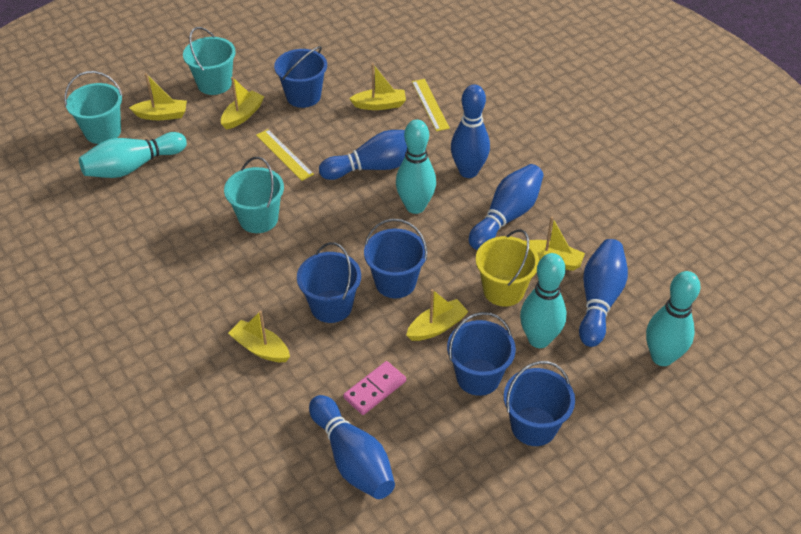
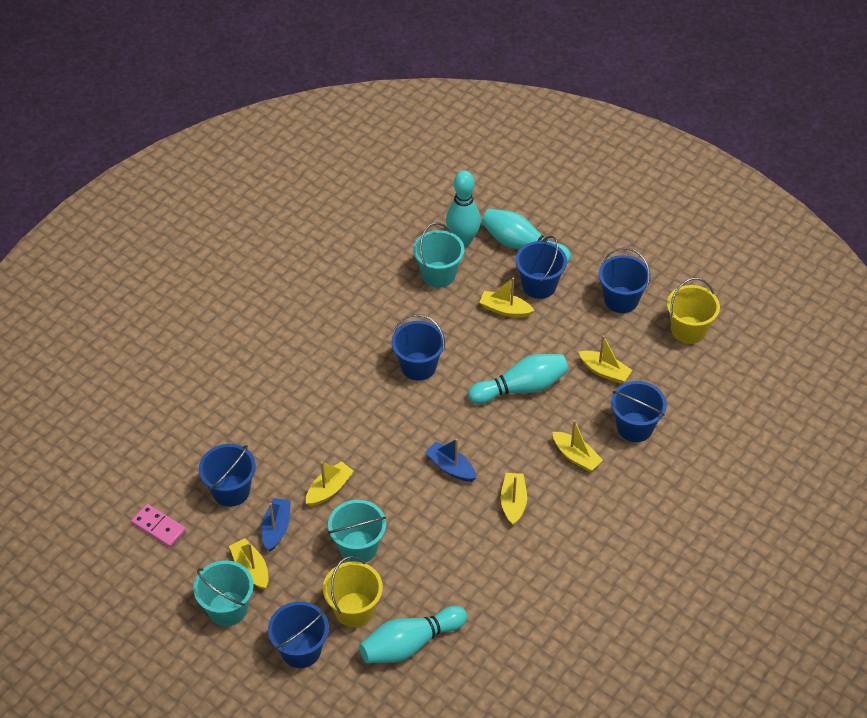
blue boat: none = 0 -> [261,498,291,552] [425,439,476,482] = 2
blue bowling pin: [309,395,395,499] [319,130,407,180] [451,84,490,178] [469,164,544,250] [579,239,628,347] = 5 -> none = 0
blue bucket: [274,46,327,108] [297,242,361,323] [364,219,427,298] [447,312,516,396] [504,361,575,446] = 5 -> [199,444,256,507] [268,601,329,668] [392,314,445,381] [515,236,567,299] [599,248,651,313] [611,381,667,442] = 6
yellow bucket: [476,229,539,307] = 1 -> [323,556,383,627] [667,278,720,344] = 2
yellow ruler: [256,129,314,181] [412,79,450,131] = 2 -> none = 0

